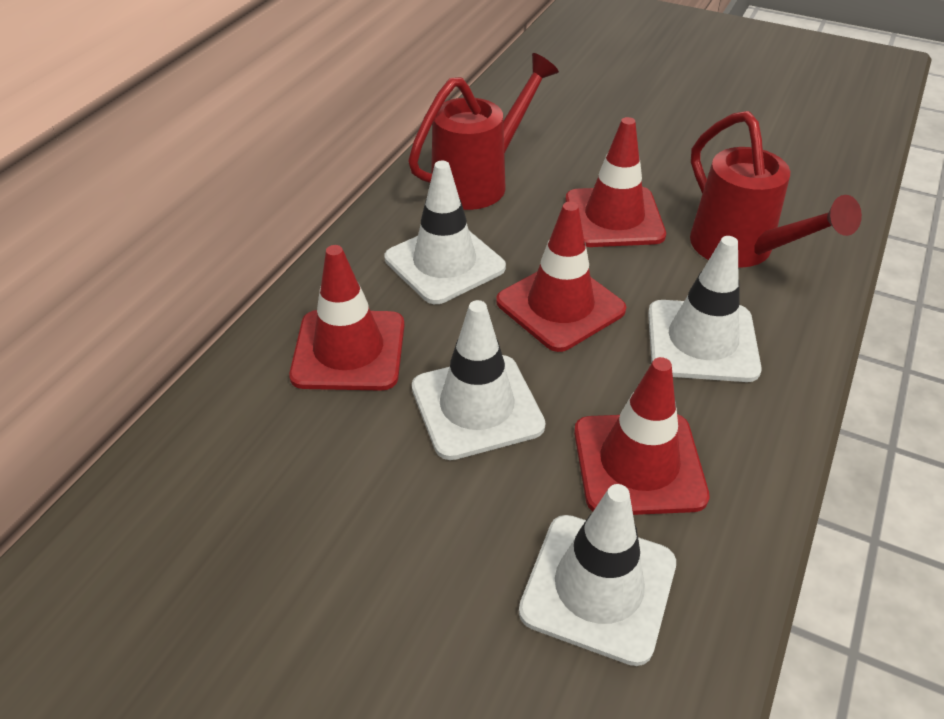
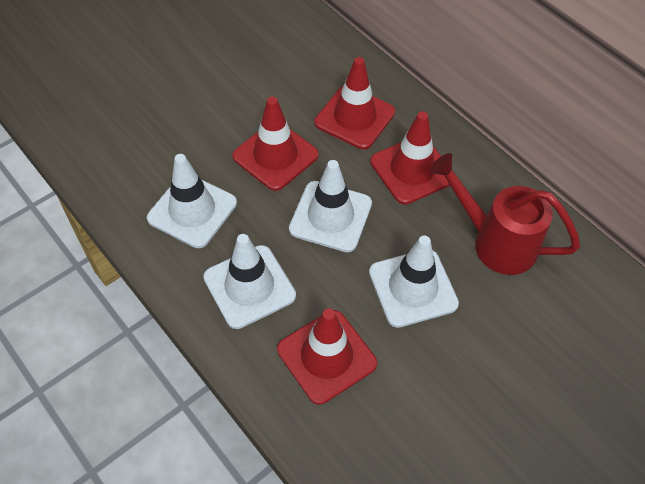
red watering can: [408,53,559,210] [690,111,862,268] = 2 -> [429,153,580,275] = 1

